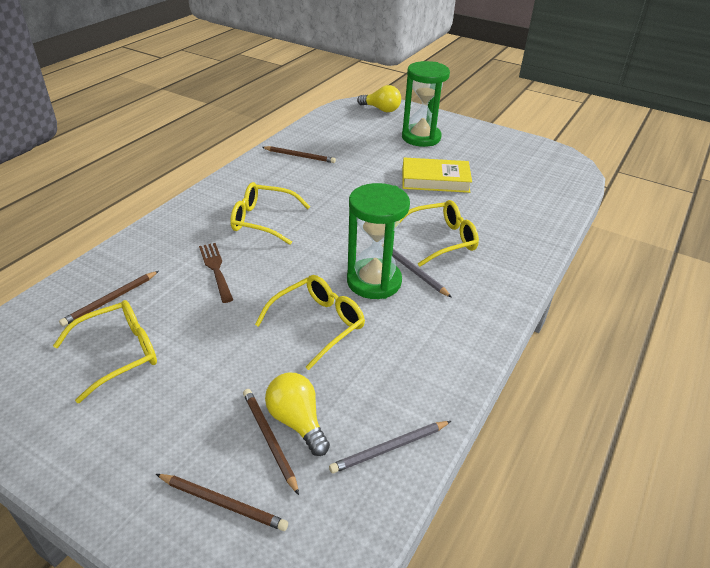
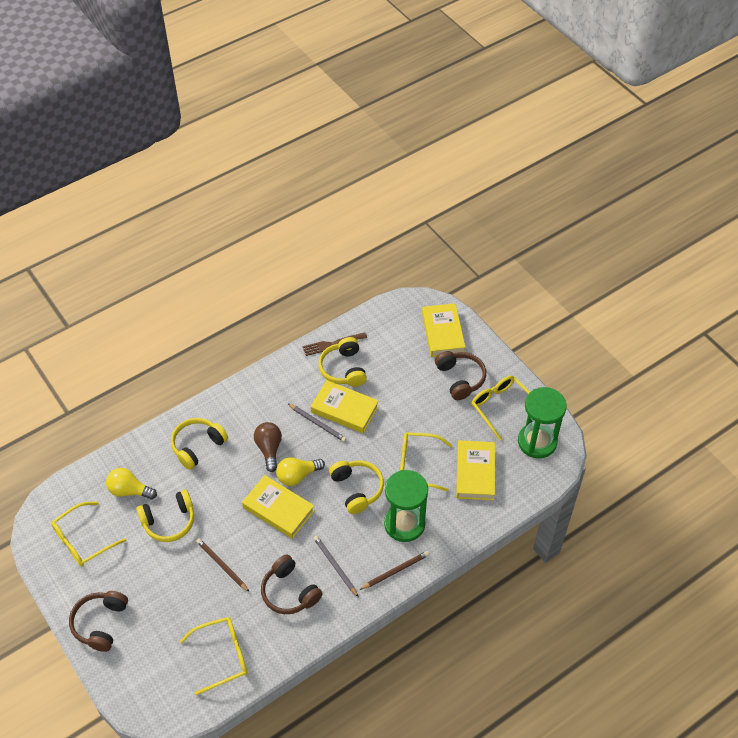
brown headphones: none = 0 -> [69,591,128,652] [261,555,323,614] [435,351,486,400] = 3
brown light bulb: none = 0 -> [254,422,282,472] = 1
brown pencil: [59,271,159,326] [156,474,288,531] [243,389,299,495] [262,146,336,163] = 4 -> [196,538,249,592] [359,551,429,590] = 2
yellow book: [403,158,472,193] = 1 -> [242,475,315,539] [311,380,379,433] [422,303,466,357] [456,440,495,500] = 4
yellow headphones: none = 0 -> [136,490,194,542] [171,418,228,470] [318,337,367,387] [329,460,384,514] = 4

